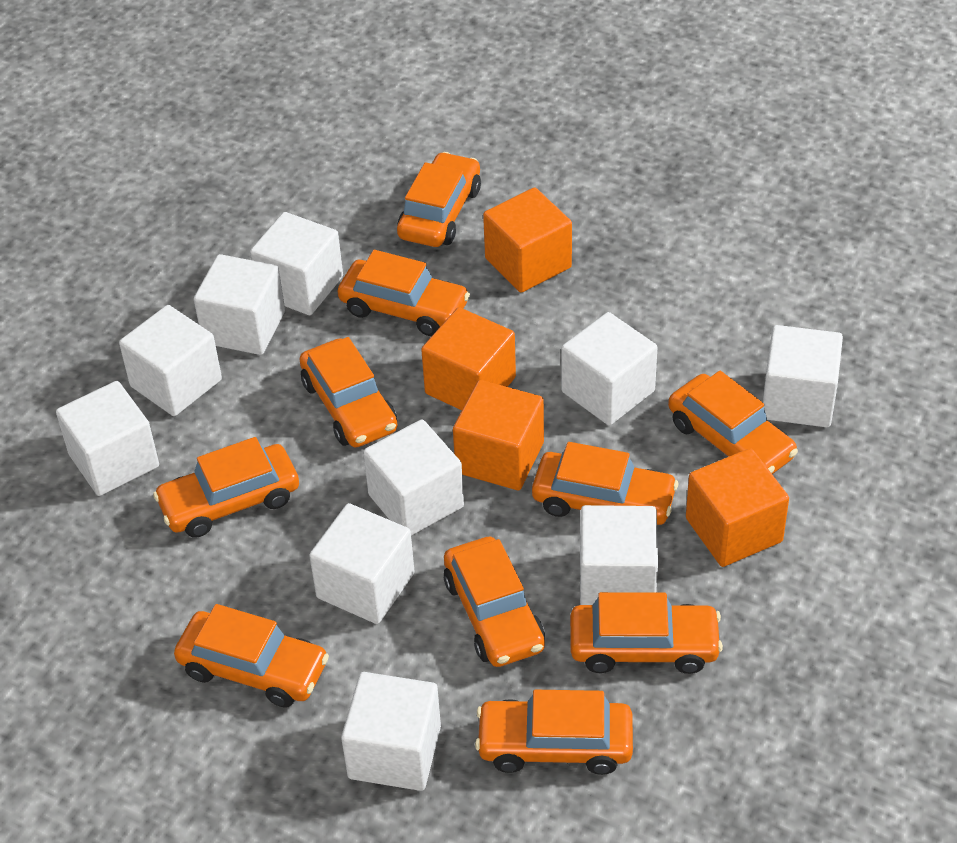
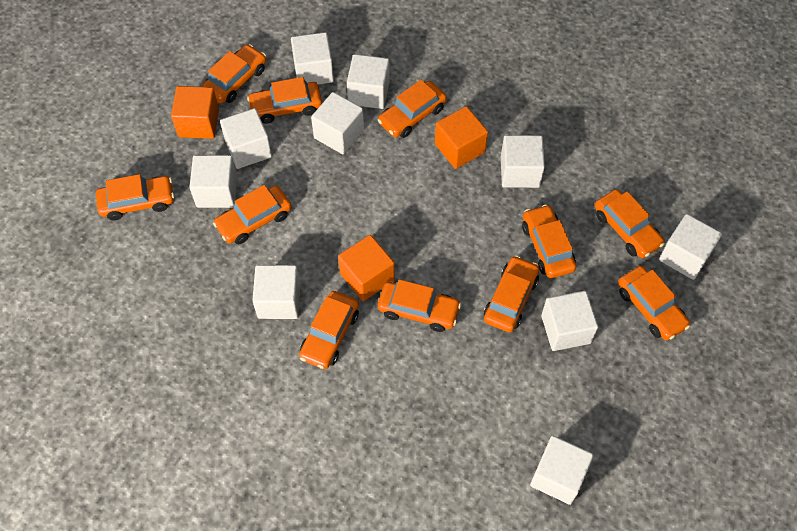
orange car: [153,437,299,538] [174,604,329,708] [299,337,398,448] [337,250,470,336] [397,152,481,247] [444,537,545,667] [475,690,633,775] [532,442,678,525] [570,592,723,674] [668,371,798,474] = 10 -> [96,174,174,220] [202,44,266,103] [213,185,292,244] [247,77,322,124] [299,291,359,369] [378,80,447,138] [378,279,461,332] [484,255,539,332] [522,204,576,278] [595,189,665,258] [618,266,690,341] = 11
orange cube: [421,307,516,410] [453,380,544,490] [483,187,572,293] [686,448,789,567] = 4 -> [171,86,219,139] [338,235,395,301] [435,106,488,169] = 3

